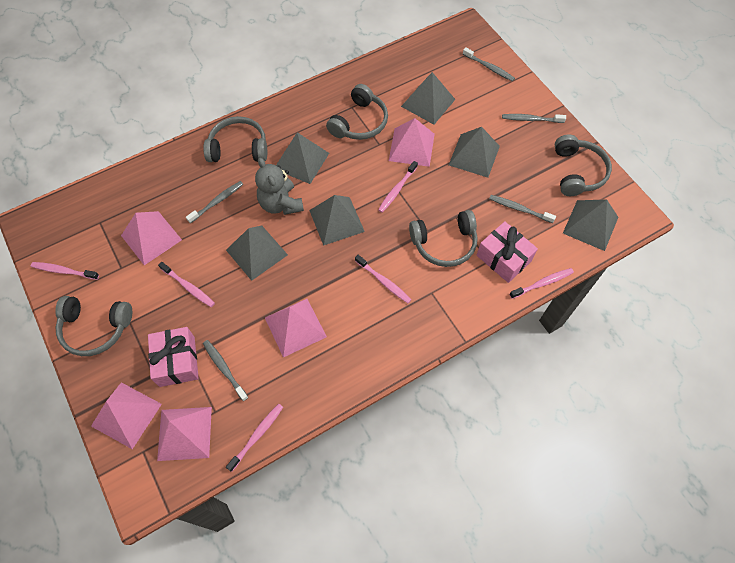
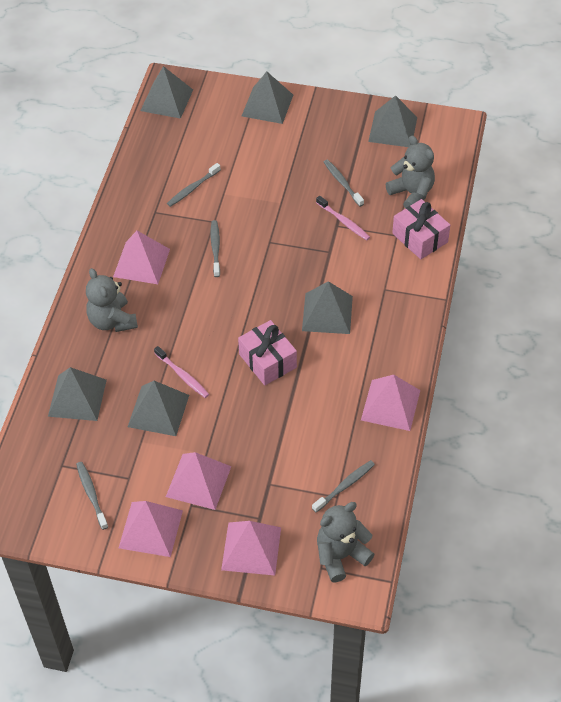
grey headphones: [55,296,132,356] [203,116,267,162] [326,84,388,140] [409,210,478,267] [555,134,612,196] = 5 -> none = 0
grey teddy bear: [255,158,304,215] = 1 -> [86,268,138,332] [317,502,375,583] [386,136,435,208] = 3
pink toothbrush: [31,262,99,280] [158,262,215,307] [226,404,283,472] [355,255,412,303] [378,161,418,213] [509,268,574,299] = 6 -> [154,346,209,398] [316,196,370,240] = 2

